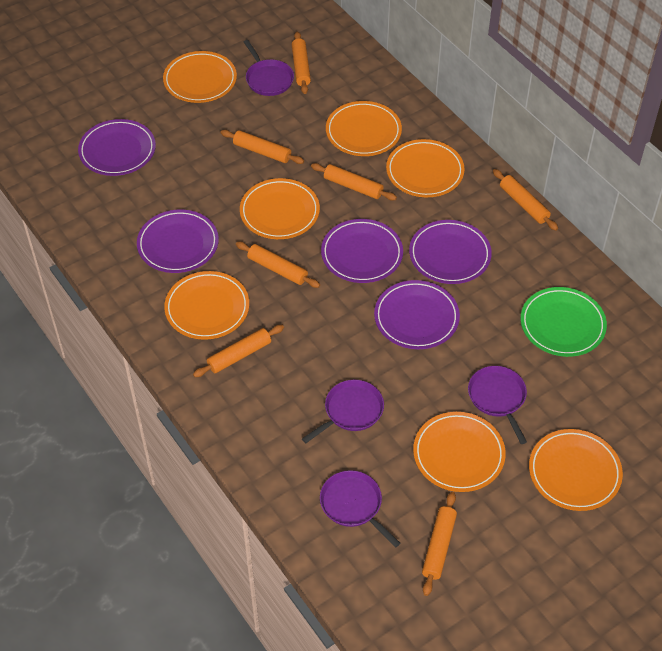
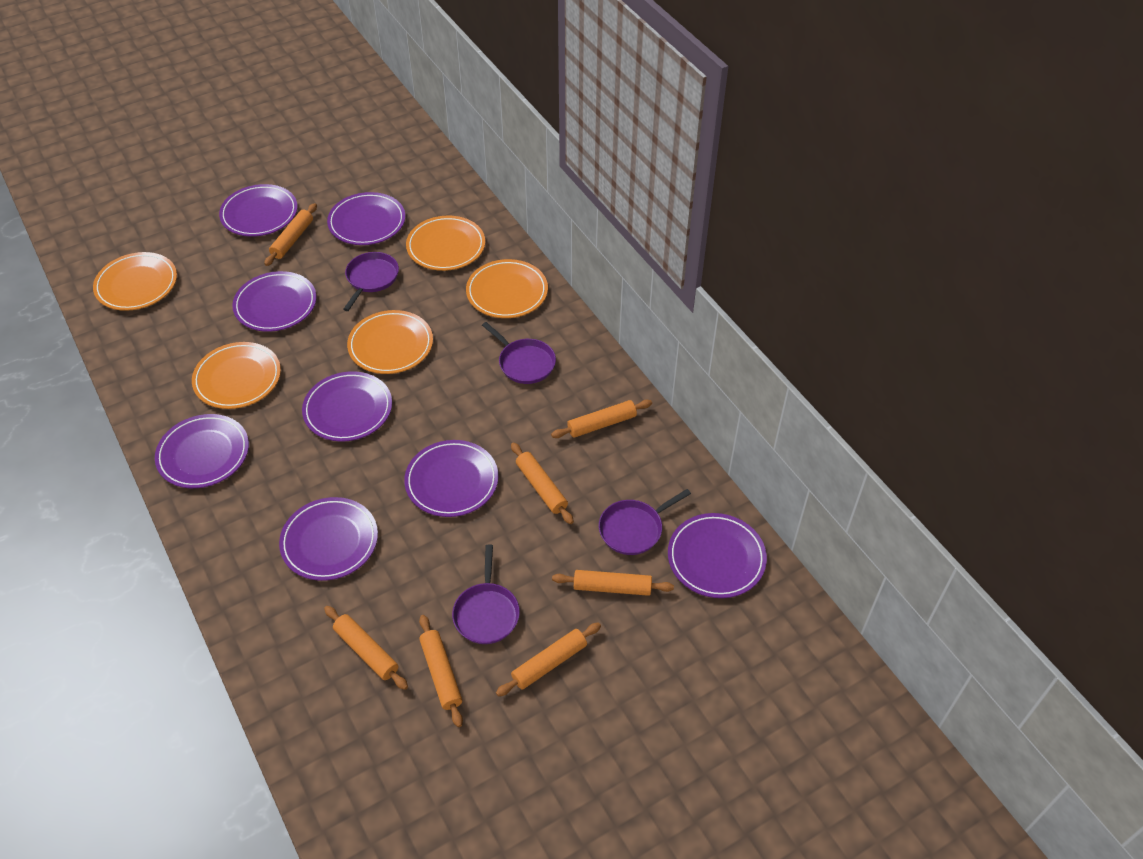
green plate: [521,287,607,357] = 1 -> none = 0
orange plate: [163,51,237,103] [164,271,249,340] [240,178,320,239] [326,101,402,156] [386,139,465,197] [413,412,506,492] [529,429,623,511] = 7 -> [93,252,177,311] [192,342,281,409] [347,310,433,374] [406,216,485,271] [466,259,548,318] = 5
purple plate: [78,119,156,176] [137,210,219,273] [321,219,403,283] [374,280,460,349] [409,220,492,284] = 5 -> [155,414,249,488] [219,184,298,237] [232,271,317,332] [279,497,378,581] [302,371,392,442] [327,192,405,245] [404,440,499,517] [668,513,767,598] = 8

